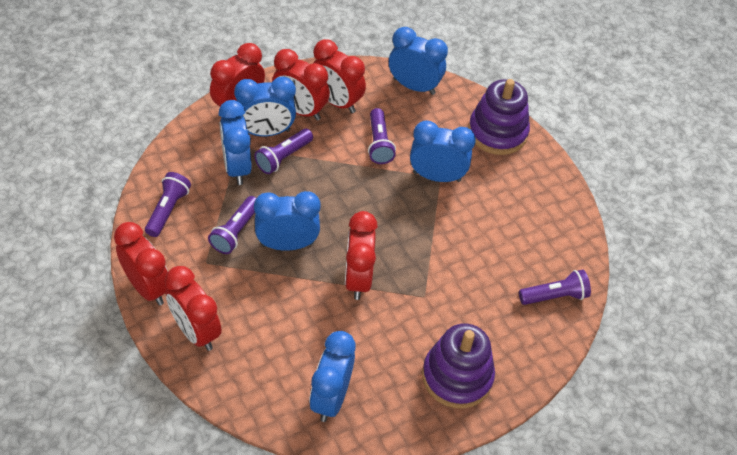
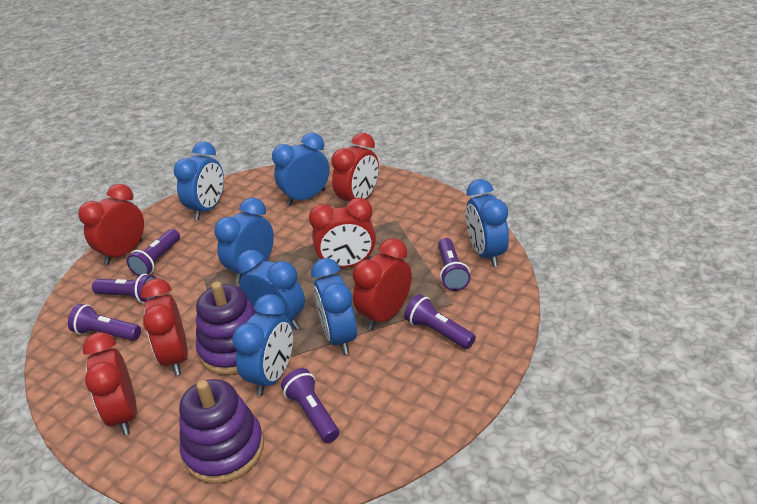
blue clock: [219,100,252,185] [234,77,296,136] [254,191,321,251] [309,331,355,422] [389,27,448,95] [410,120,476,182] = 6 -> [174,142,224,220] [214,198,274,283] [232,294,293,396] [237,250,305,330] [272,133,330,206] [311,258,357,355] [466,179,509,267] = 7
purple flashlight: [145,172,191,237] [208,196,256,254] [254,129,313,174] [368,108,396,164] [519,270,591,305] = 5 -> [68,304,141,341] [92,274,158,303] [127,229,180,276] [281,368,339,443] [404,294,476,349] [438,238,471,291] = 6

